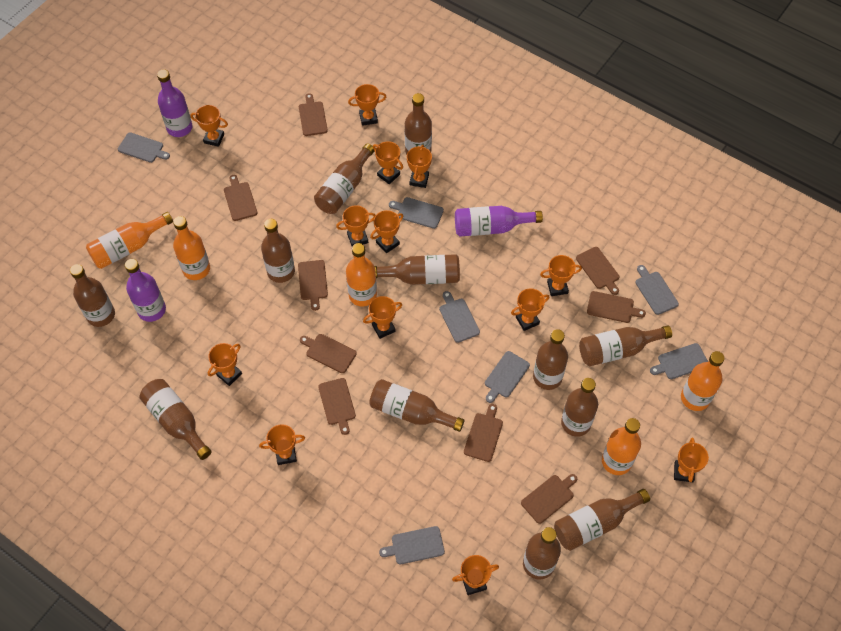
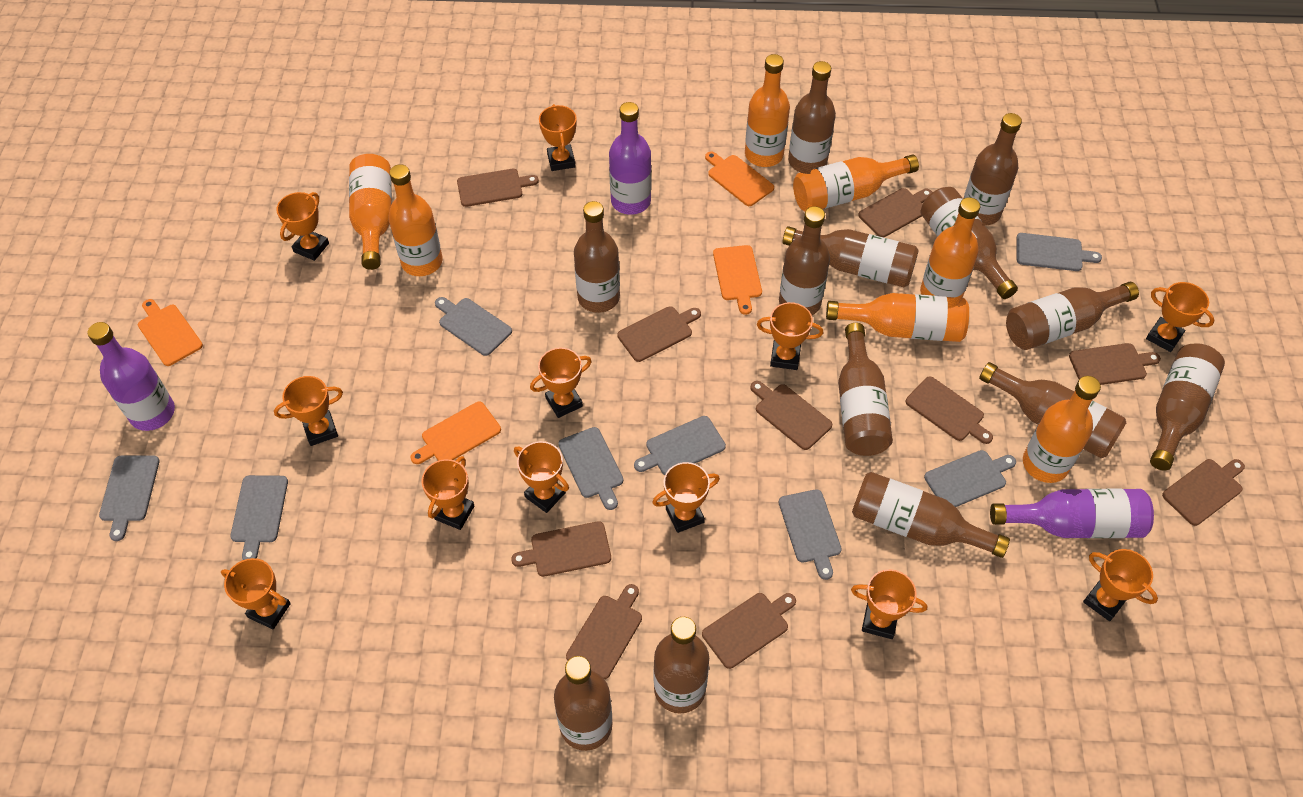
brown bottle: [70,264,115,327] [140,379,212,460] [261,219,295,283] [314,143,374,214] [369,379,464,432] [374,254,460,285] [405,93,432,155] [523,527,561,580] [533,329,568,390] [554,489,650,551] [561,378,598,437] [579,325,672,366] = 12 -> [554,656,613,751] [574,201,620,313] [654,617,709,713] [779,206,830,315] [782,226,919,287] [788,61,836,172] [838,323,893,456] [852,472,1010,558] [921,187,1018,299] [963,113,1022,225] [979,362,1126,458] [1006,282,1139,350] [1150,343,1225,471] = 13
brown cutting board: [224,175,257,221] [298,260,328,311] [299,93,328,136] [300,334,357,373] [318,378,356,435] [464,404,503,462] [521,474,577,524] [576,247,620,295] [587,291,646,323] = 9 -> [457,169,539,207] [511,521,611,577] [566,584,642,679] [618,306,701,362] [702,593,796,669] [750,381,832,450] [858,188,933,237] [906,376,993,444] [1069,343,1161,385] [1162,459,1245,526] = 10
grey cutting board: [118,132,170,163] [379,526,445,564] [389,197,444,229] [439,291,480,343] [485,351,530,403] [635,265,679,315] [650,343,708,379] = 7 -> [99,455,160,541] [230,475,288,560] [435,297,512,356] [558,427,623,510] [634,416,726,475] [779,489,842,580] [924,450,1016,507] [1016,233,1102,271] = 8
orange bottle: [86,212,173,269] [173,216,210,280] [346,243,377,306] [602,418,641,475] [681,351,725,411] = 5 -> [349,154,392,270] [388,164,443,276] [745,54,790,167] [793,155,919,211] [826,293,969,342] [920,197,980,298] [1023,376,1101,483] = 7
orange cutting board: none = 0 -> [138,299,203,366] [411,402,501,464] [705,151,774,206] [713,245,762,315] = 4
orange trophy: [191,105,228,147] [208,343,242,386] [259,424,305,465] [336,205,376,247] [348,84,386,126] [363,296,402,339] [370,210,403,253] [373,141,403,184] [407,145,432,188] [452,555,499,595] [511,288,550,331] [540,255,582,296] [674,438,709,482] = 13 -> [221,558,291,629] [274,376,343,446] [276,192,329,261] [421,456,474,530] [514,441,569,513] [530,348,592,418] [539,104,577,171] [652,462,720,533] [757,302,823,370] [851,569,927,639] [1083,549,1158,621] [1146,282,1215,352] = 12

